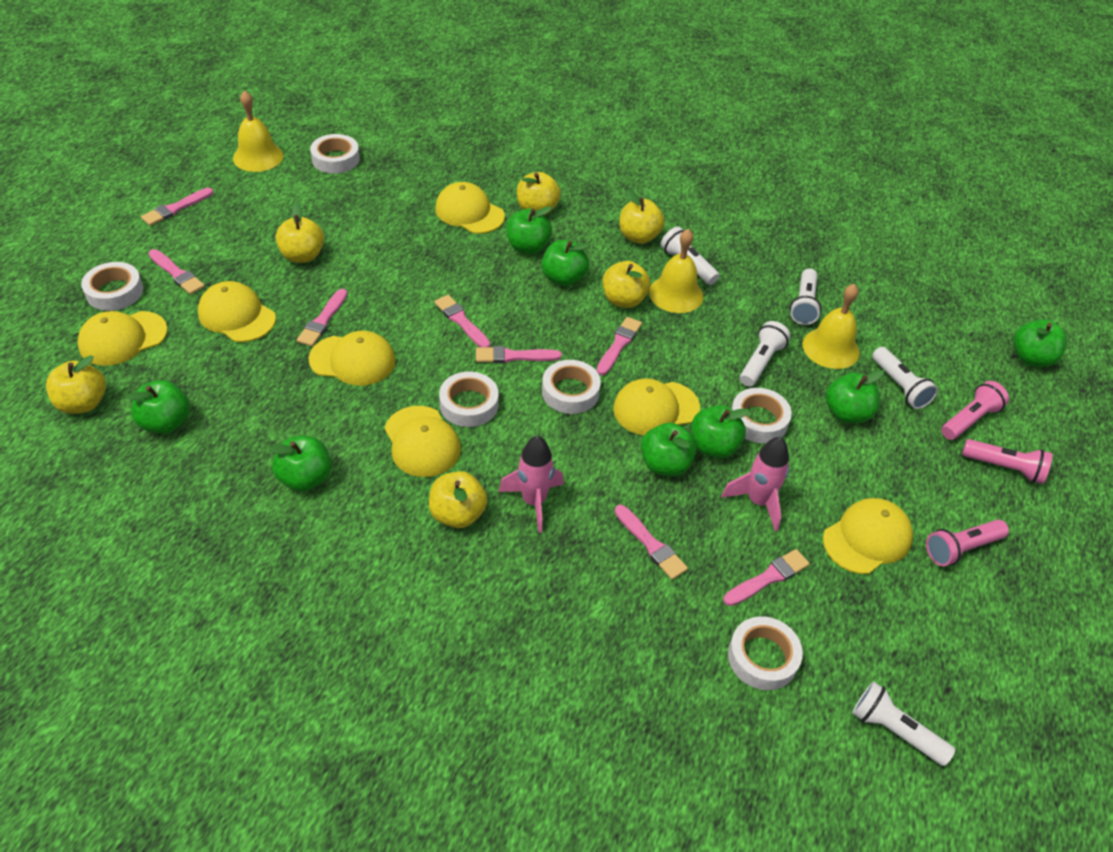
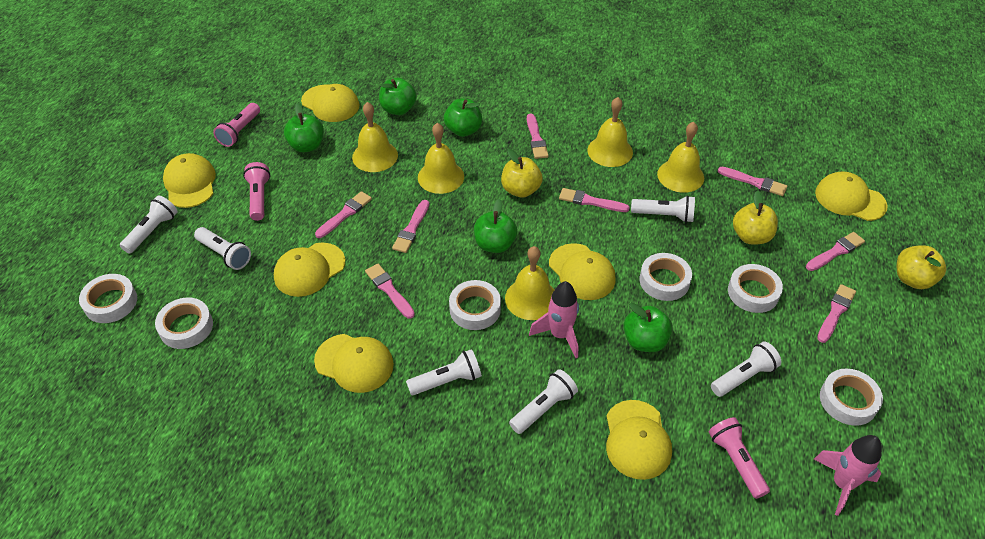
green apple: [126,380,190,434] [269,436,332,492] [506,206,552,254] [542,240,590,286] [641,423,697,476] [691,405,750,458] [826,370,884,423] [1013,319,1067,368] = 8 -> [284,103,324,152] [379,78,417,115] [444,99,482,137] [474,199,518,253] [624,303,672,352] = 5
white flashlight: [661,227,719,285] [740,321,790,387] [790,268,822,325] [852,681,955,766] [872,347,938,409] = 5 -> [120,195,178,254] [194,227,251,270] [406,349,482,395] [509,369,578,434] [631,196,695,223] [711,341,781,397] = 6
yellow apple: [46,355,106,414] [276,203,324,263] [429,471,488,528] [517,172,561,215] [603,261,651,308] [619,189,664,244] = 6 -> [501,149,543,198] [733,191,778,244] [897,245,946,289] = 3
yellow bell: [233,90,284,172] [649,229,703,313] [803,284,860,369] = 3 -> [352,102,398,172] [418,123,464,194] [505,246,554,320] [587,97,633,167] [657,122,704,193] = 5

